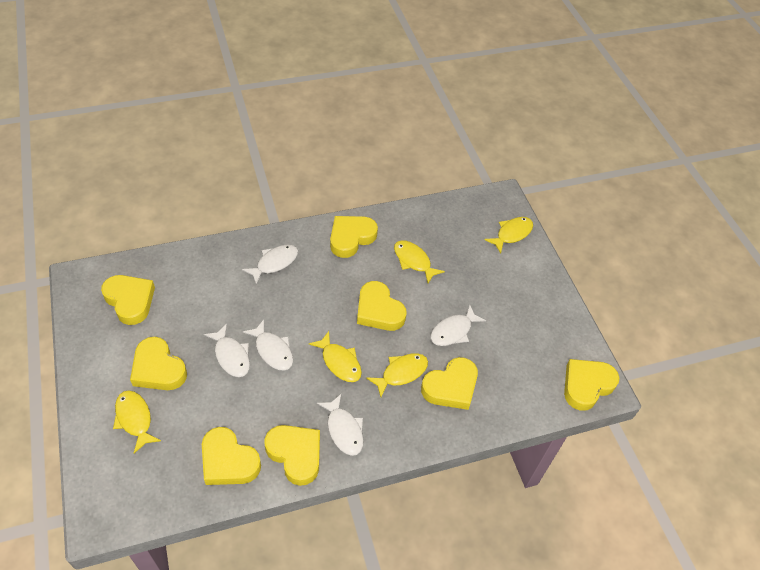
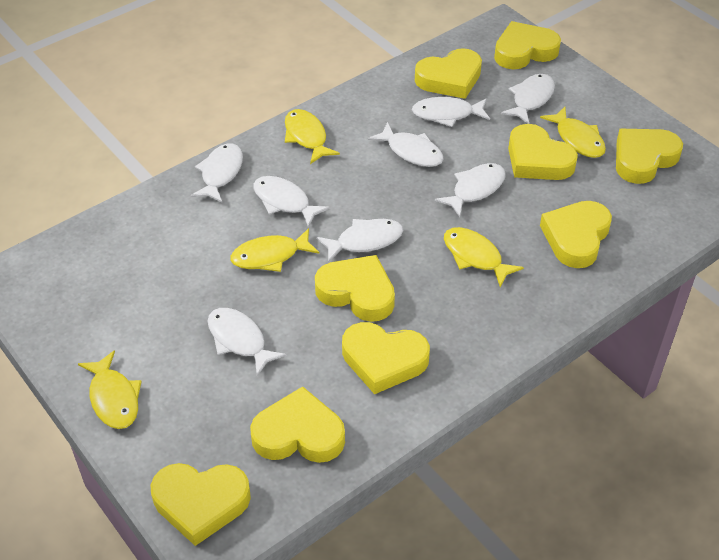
white fish: [204,324,250,377] [242,245,298,285] [243,320,293,371] [317,393,364,456] [430,305,486,346] = 5 -> [191,143,243,203] [208,308,286,376] [253,176,330,228] [316,219,403,262] [368,122,444,167] [412,97,490,127] [435,163,506,217] [501,74,555,124] = 8
yellow heart: [101,275,155,325] [130,337,187,390] [202,427,261,485] [264,425,320,486] [330,216,378,258] [357,281,407,331] [421,357,478,410] [564,359,619,411] = 8 -> [150,463,251,546] [250,386,345,463] [315,255,395,322] [342,322,430,394] [415,48,482,99] [494,21,561,69] [508,124,578,180] [540,201,612,268] [616,129,683,184] = 9

